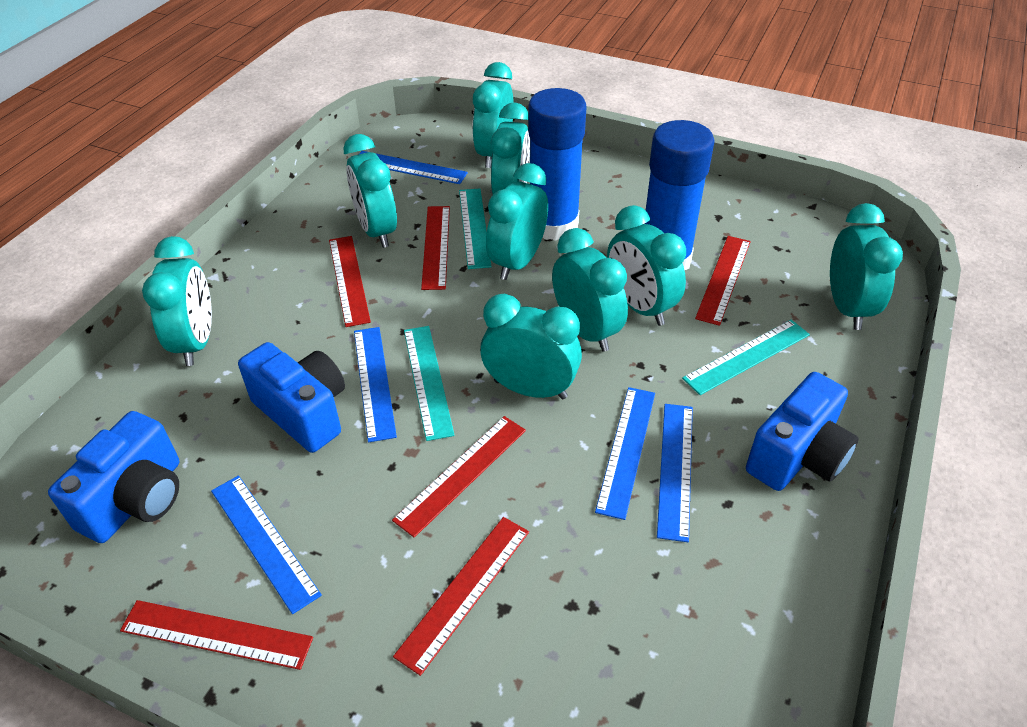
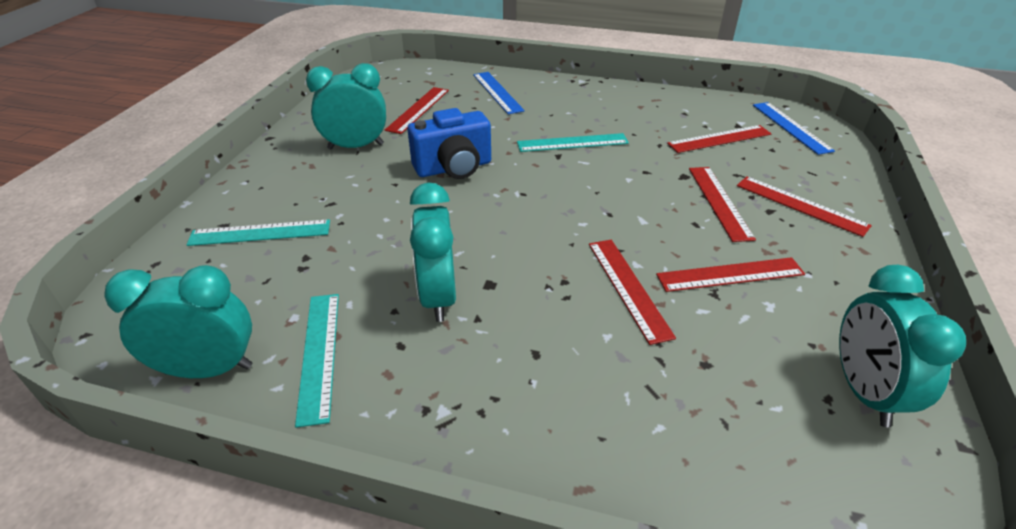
blue camera: [48,411,179,543] [238,342,345,453] [746,372,859,491] = 3 -> [407,108,491,179] = 1
blue glue stick: [528,88,587,241] [644,120,714,271] = 2 -> none = 0
blue ruler: [211,475,322,614] [354,327,397,442] [359,151,468,184] [595,387,655,520] [657,404,693,542] = 5 -> [473,72,525,114] [753,102,835,155] = 2
turquoise clock: [142,236,212,366] [343,134,397,248] [473,62,514,168] [480,294,582,399] [486,163,548,280] [490,102,530,194] [552,228,628,352] [607,205,686,326] [830,203,903,330] = 9 -> [104,265,252,378] [306,63,386,150] [410,182,456,322] [839,265,966,428] = 4

